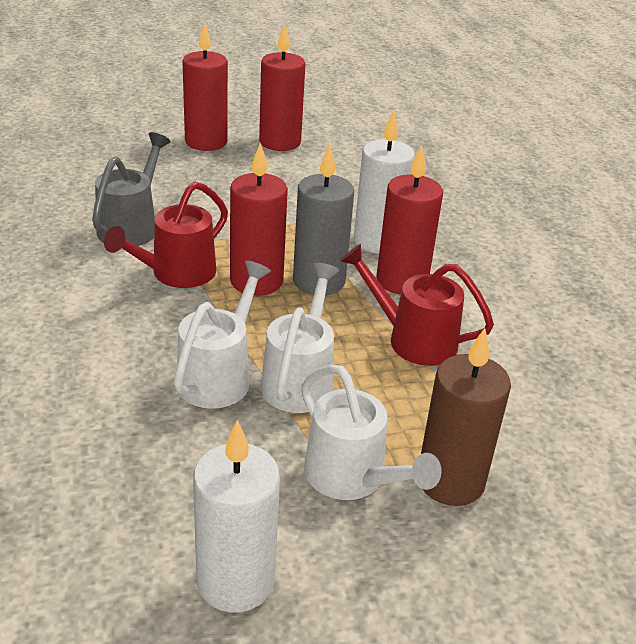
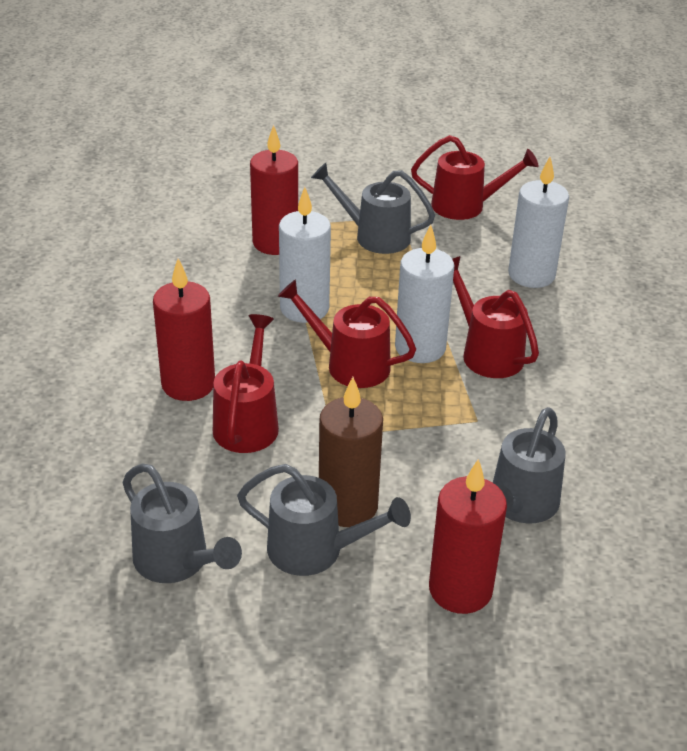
grey candle: [293,144,354,296] = 1 -> none = 0
grey watering can: [92,132,171,246] = 1 -> [123,463,242,583] [237,464,411,576] [311,163,435,254] [493,407,566,524] = 4
red candle: [182,22,228,151] [230,143,288,296] [259,24,305,151] [376,145,443,295] = 4 -> [153,258,215,401] [250,125,298,255] [429,459,507,614] = 3
red watering can: [104,181,228,288] [340,244,494,366] = 2 -> [213,314,279,453] [278,279,416,388] [411,135,539,220] [452,256,539,378] = 4
white candle: [193,420,280,613] [354,110,415,254] = 2 -> [279,187,331,323] [395,225,454,363] [508,157,569,288] = 3
white watering can: [174,260,271,409] [261,263,339,413] [301,364,442,500] = 3 -> none = 0

